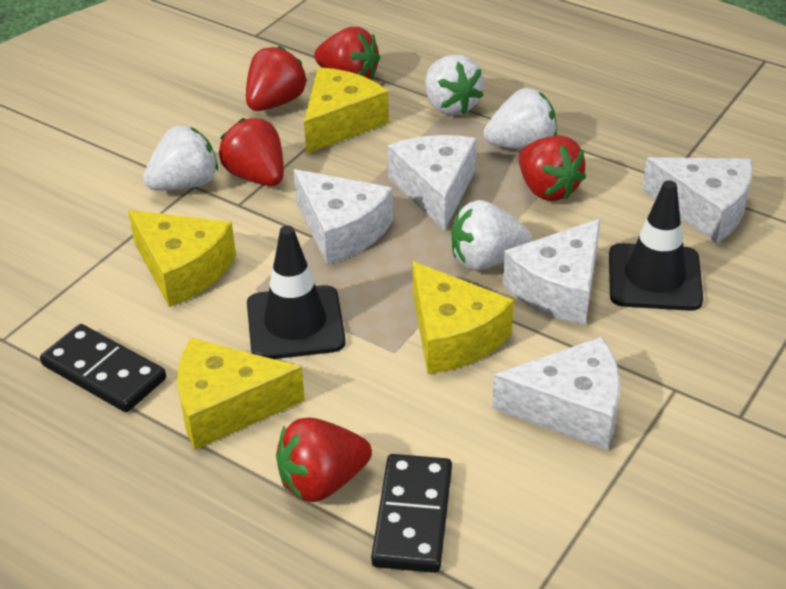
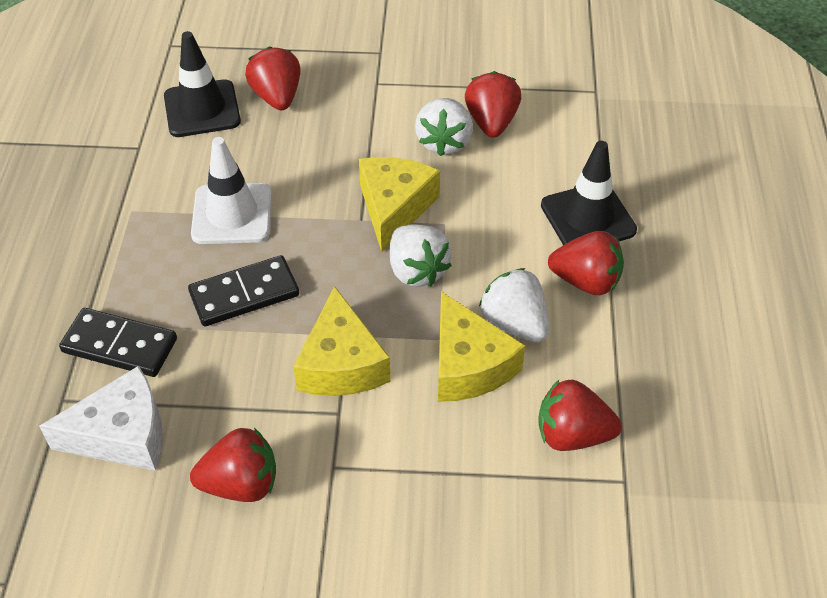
white cheese: [293,169,393,265] [388,135,477,231] [492,337,620,450] [503,219,600,325] [642,157,753,243] = 5 -> [39,366,163,471] = 1
white strawberry: [143,125,218,191] [425,54,484,115] [451,200,532,270] [483,88,557,150] = 4 -> [390,225,452,287] [415,98,473,156] [479,268,549,342] = 3
white traffic cone: none = 0 -> [191,137,272,244] = 1
yellow cheese: [128,210,236,307] [177,338,305,450] [304,67,389,154] [413,262,514,374] = 4 -> [293,286,390,396] [359,157,440,252] [438,291,525,402] = 3

